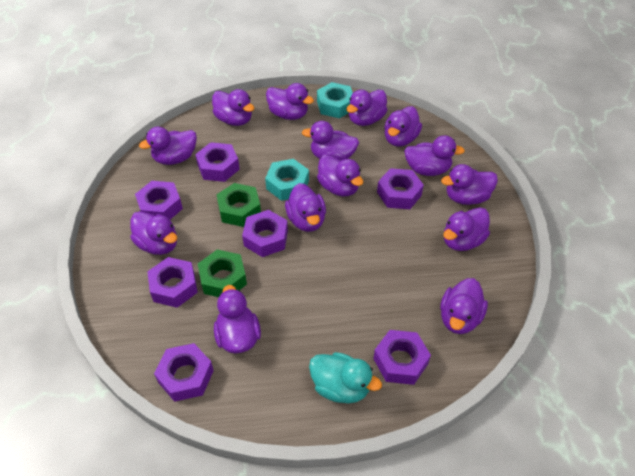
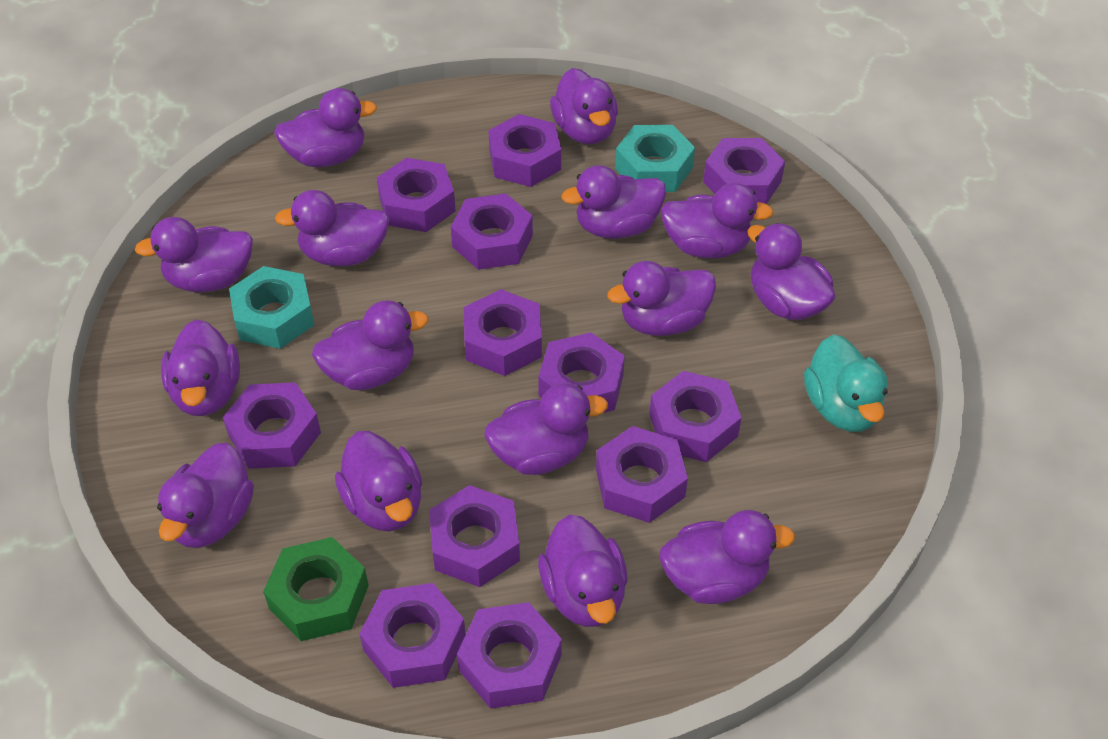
green nut: [198,249,247,297] [217,183,261,227] = 2 -> [263,537,369,641] = 1
purple duck: [130,211,177,255] [139,127,197,165] [212,89,255,126] [214,285,261,353] [266,83,314,120] [285,183,326,232] [302,121,359,160] [317,154,363,196] [346,89,387,126] [384,106,422,147] [404,135,465,176] [440,278,488,334] [441,164,498,205] [443,208,490,251] = 14 -> [135,217,253,293] [157,443,254,548] [161,319,240,416] [274,88,377,167] [275,190,389,266] [312,300,429,390] [335,431,422,531] [484,383,608,475] [538,515,627,627] [550,68,618,144] [562,165,666,239] [607,261,716,336] [659,510,795,604] [661,183,774,259] [747,223,835,320] = 15
purple nut: [135,181,183,219] [147,257,198,308] [154,343,214,402] [195,142,240,182] [242,210,288,257] [373,330,431,385] [377,168,424,209] = 7 -> [223,382,321,469] [359,583,466,688] [377,158,456,232] [429,485,520,587] [451,193,533,270] [457,602,562,709] [464,289,542,376] [488,114,561,187] [538,332,625,413] [596,426,688,523] [649,371,742,462] [703,138,785,204] = 12

